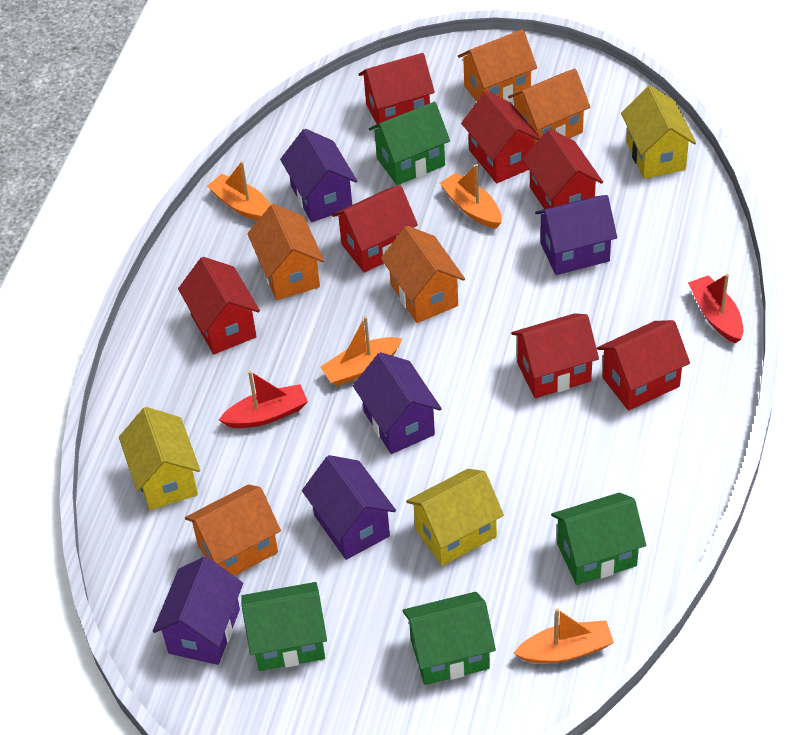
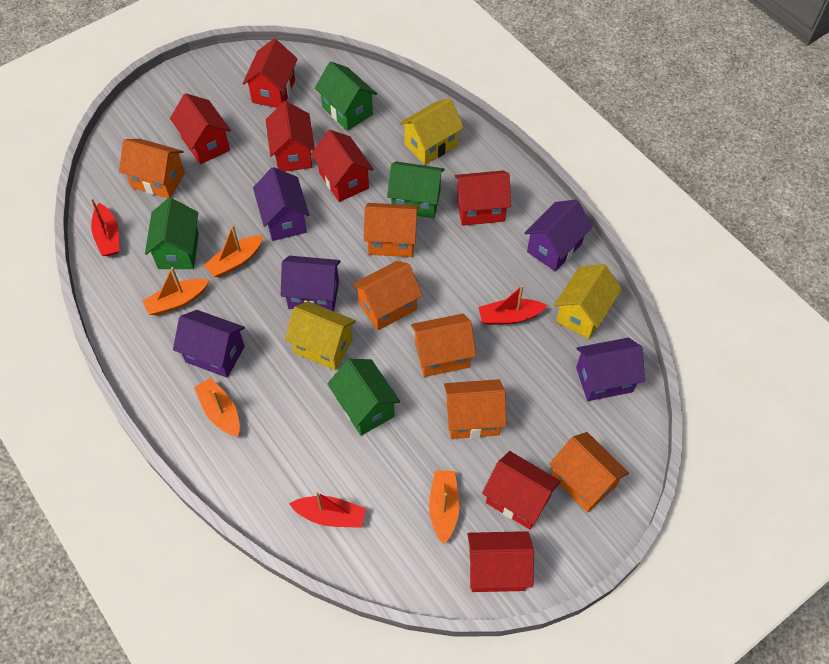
orange house: [185,484,281,576] [247,204,324,300] [381,226,465,323] [458,29,537,102] [508,68,590,144] = 5 -> [119,139,185,198] [352,261,423,330] [364,203,419,257] [411,314,476,377] [444,379,506,439] [549,432,629,512] = 6
red boat: [219,371,308,428] [688,274,743,343] = 2 -> [91,198,119,256] [289,491,366,528] [479,285,547,325] = 3

